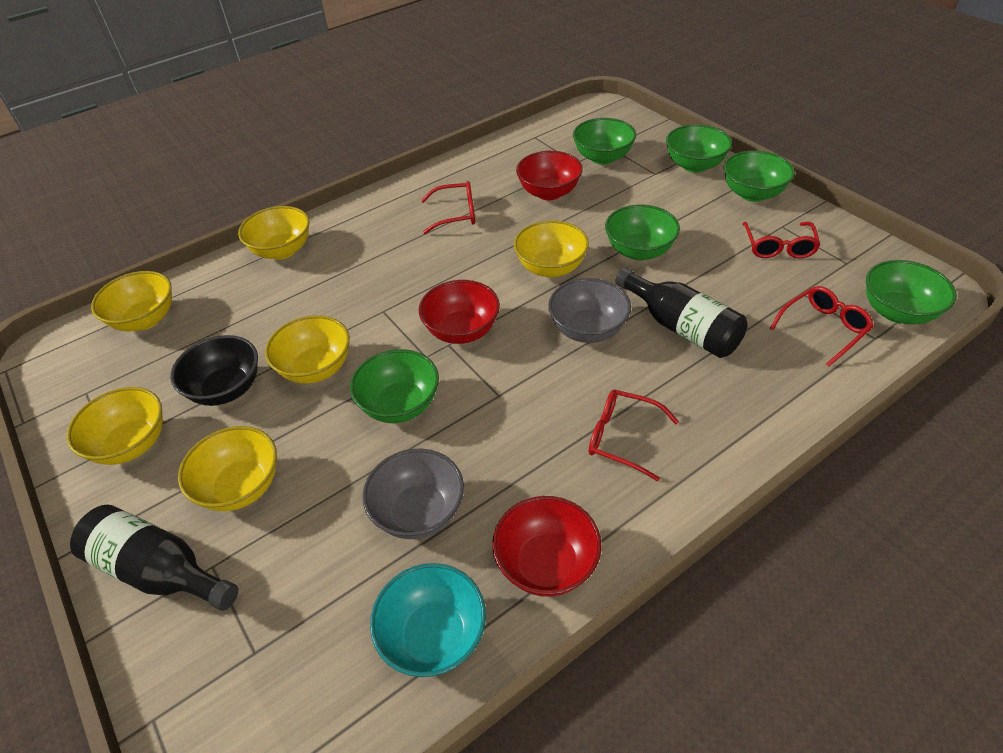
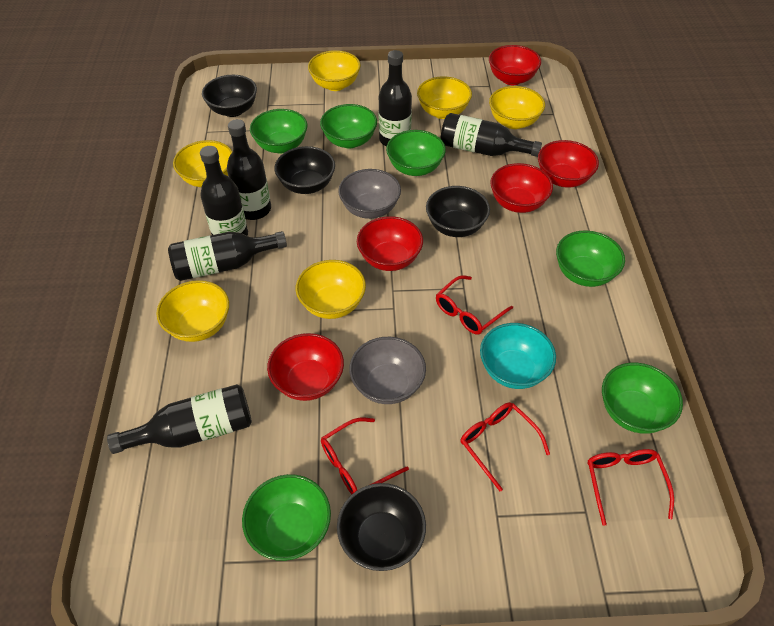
black bottle: [70,505,238,611] [615,268,748,358] = 2 -> [107,384,252,454] [168,231,287,281] [200,146,248,236] [227,119,271,220] [379,50,412,147] [441,113,542,157] = 6
black bowl: [170,335,258,406] = 1 -> [202,75,257,117] [275,146,335,194] [337,483,426,571] [426,186,490,237] = 4
red bowl: [419,280,500,344] [492,496,602,597] [516,151,583,200] = 3 -> [267,333,344,401] [357,216,423,271] [489,45,541,85] [490,163,553,213] [538,140,599,187] = 5

